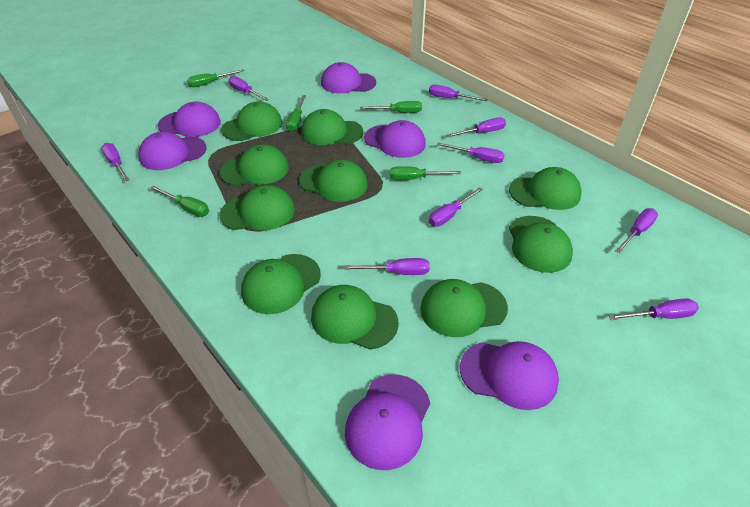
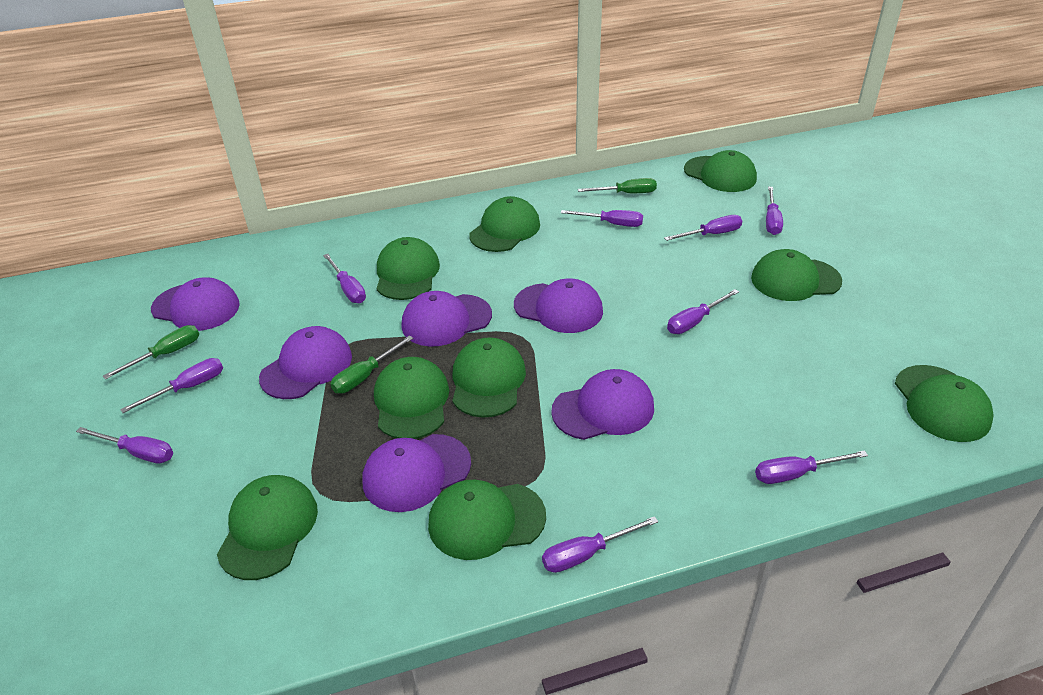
green cap: [219,185,295,230] [220,144,289,186] [221,101,282,141] [241,254,321,314] [299,160,368,202] [301,109,363,145] [311,285,399,350] [420,279,508,337] [509,167,582,210] [509,216,573,273] = 10 -> [217,475,318,580] [374,357,449,439] [377,237,440,300] [428,480,546,560] [452,337,526,418] [469,196,540,252] [684,150,757,192] [751,249,842,301] [895,365,994,442] = 9
green screwdriver: [150,186,209,217] [187,69,244,87] [286,95,306,131] [360,101,422,113] [390,166,461,180] = 5 -> [103,325,199,379] [330,335,413,394] [578,178,657,193] = 3

